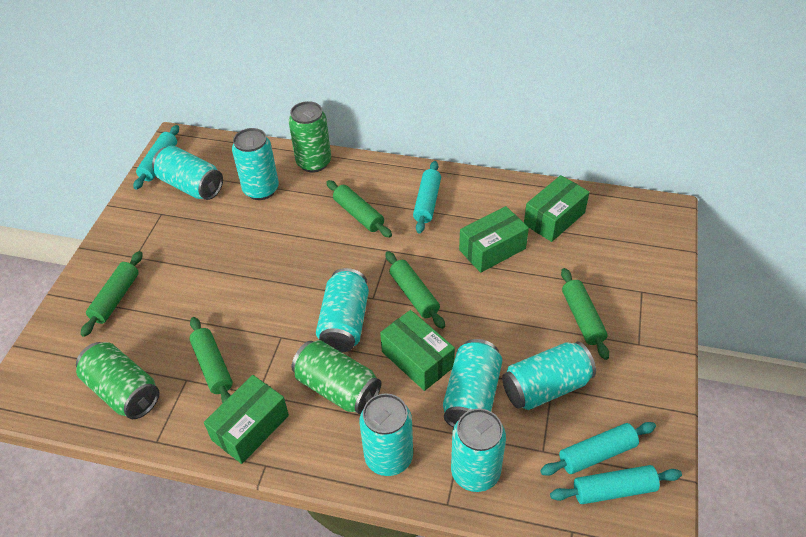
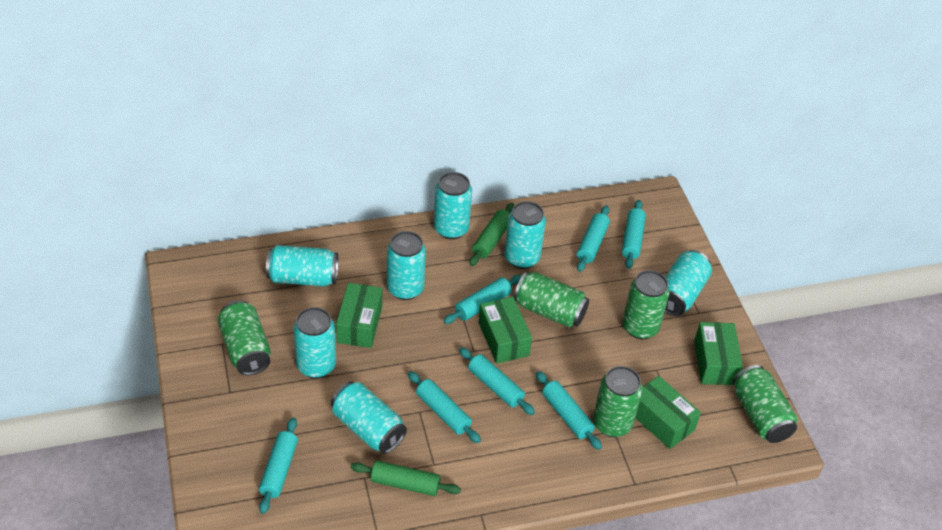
green can: [76,342,160,419] [289,101,331,173] [291,340,381,415] = 3 -> [218,300,271,375] [514,271,589,327] [593,366,642,437] [623,270,670,339] [733,365,798,443] = 5
green rolling pin: [81,251,143,337] [189,317,233,403] [326,180,392,238] [385,251,445,329] [561,268,609,360] = 5 -> [351,461,461,496] [470,203,514,266] = 2
turquoise rolling pin: [133,125,179,190] [413,161,441,233] [540,422,656,476] [550,465,682,504] = 4 -> [259,417,298,514] [408,371,481,443] [443,275,522,324] [459,347,535,415] [536,371,602,450] [577,205,610,272] [622,200,646,269] = 7

